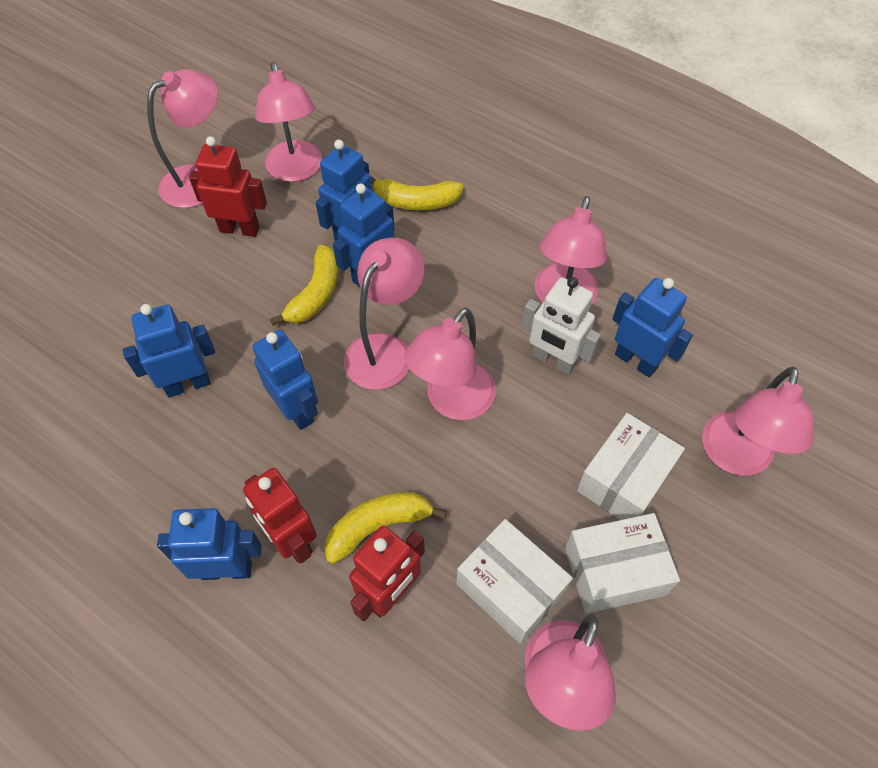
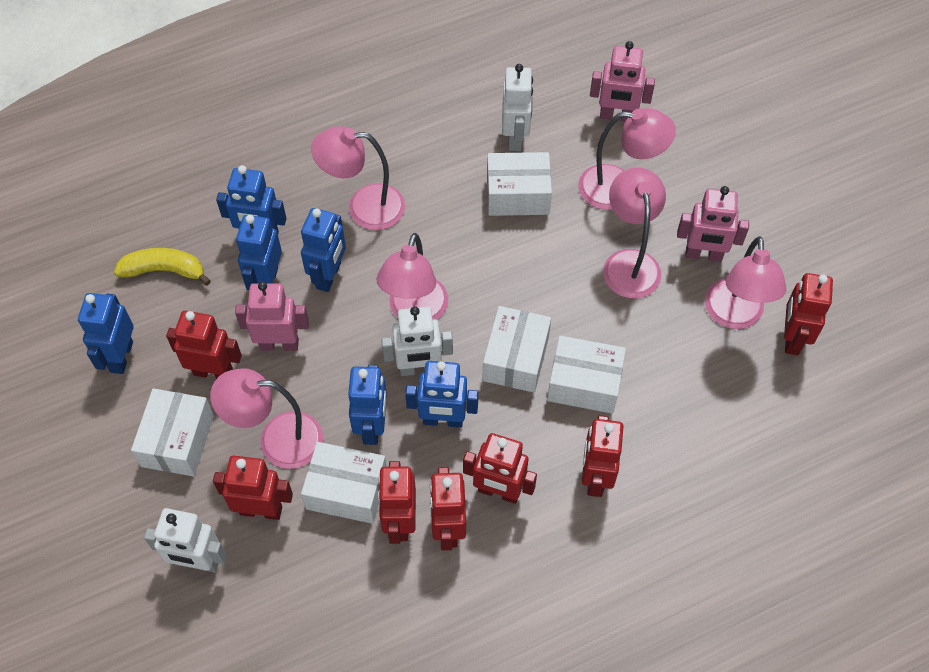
pink lamp: [147,69,218,208] [255,62,322,182] [344,237,425,390] [405,308,496,420] [525,615,616,731] [535,196,607,306] [702,367,814,476] = 7 -> [210,368,323,469] [311,126,405,230] [377,233,448,320] [578,108,676,210] [603,167,666,298] [705,236,787,329] = 6
pink robot: none = 0 -> [235,282,309,351] [590,41,655,122] [677,186,749,262] = 3
red robot: [189,136,267,237] [243,468,317,563] [349,526,425,622] = 3 -> [166,311,242,379] [213,456,293,520] [378,461,416,544] [429,467,466,551] [463,433,537,504] [582,415,623,497] [784,273,833,355] = 7
white box: [456,519,573,644] [565,513,680,614] [577,413,685,520] = 3 -> [131,388,214,477] [301,442,387,524] [482,306,551,393] [487,152,552,216] [547,336,626,414] = 5
white robot: [522,277,601,375] = 1 -> [144,508,227,573] [381,306,453,376] [502,64,533,151] = 3
yellow banana: [270,245,339,326] [324,492,447,564] [370,175,464,210] = 3 -> [114,248,211,286] = 1

